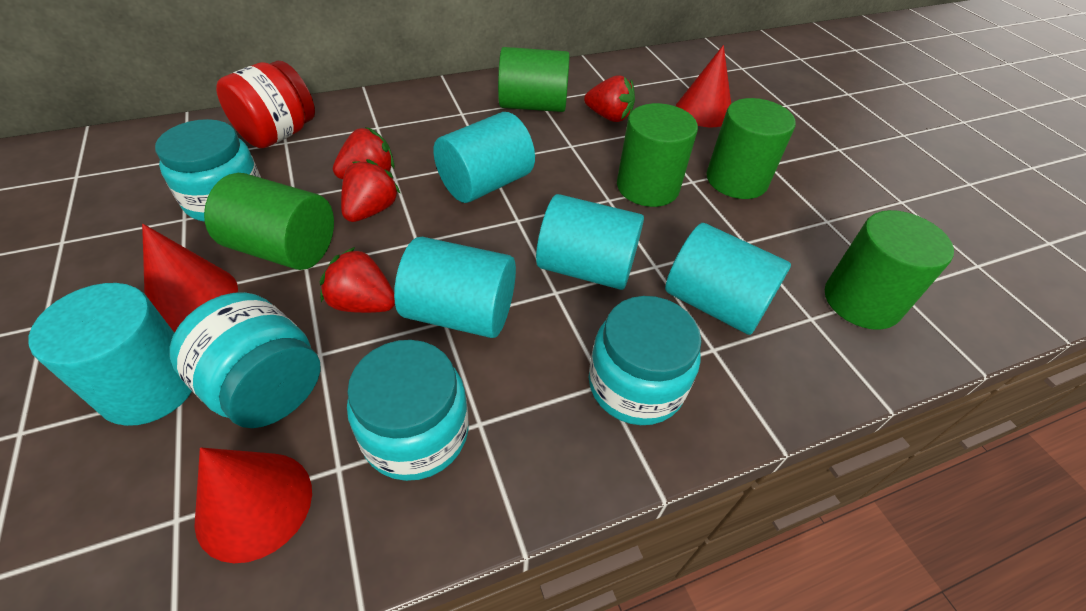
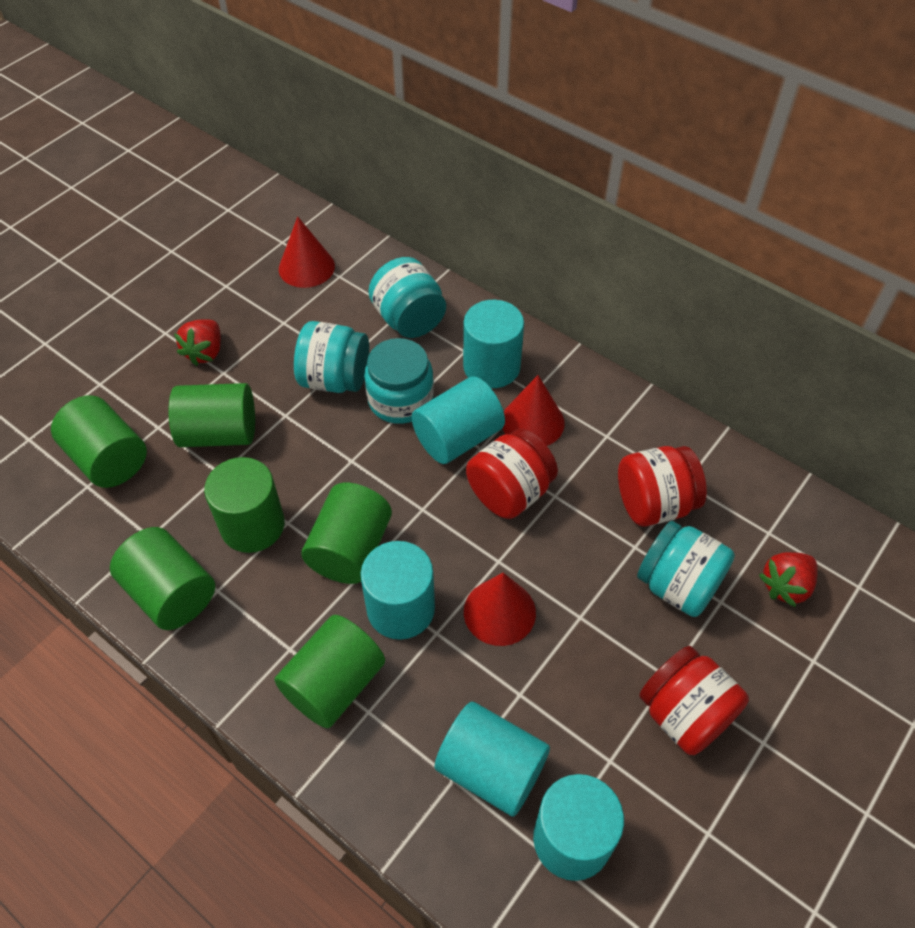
green cylinder: [204,173,334,270] [498,47,570,112] [617,103,698,207] [706,98,796,199] [825,210,954,330] = 5 -> [51,395,147,488] [110,527,215,630] [169,383,255,447] [204,457,285,553] [275,615,385,728] [301,483,392,584] = 6
red jar: [216,61,315,148] = 1 -> [466,428,558,519] [618,446,707,527] [639,646,749,755] = 3
red strawberry: [320,247,395,313] [333,127,394,179] [341,159,400,222] [584,75,635,122] = 4 -> [174,319,221,366] [759,552,818,608] = 2

